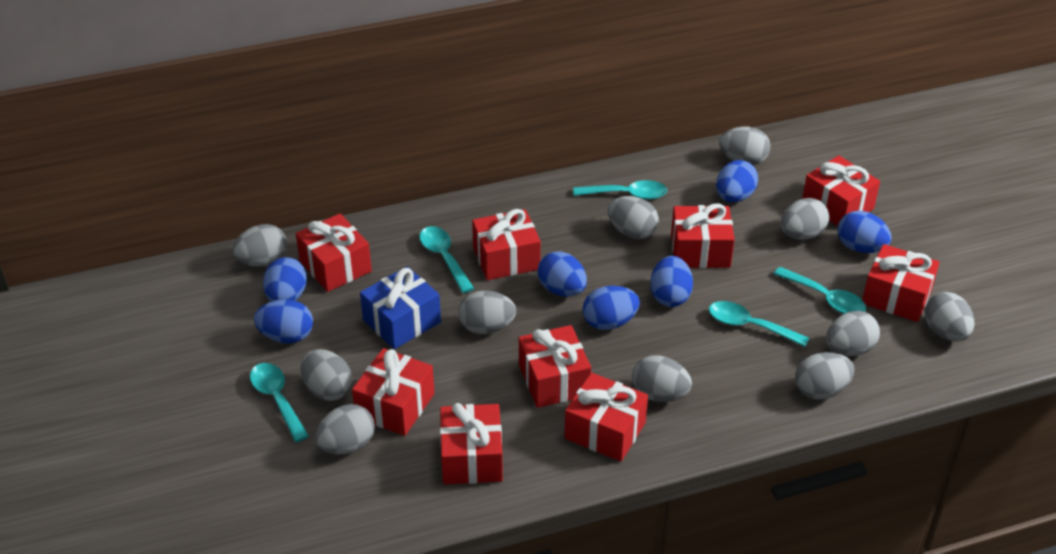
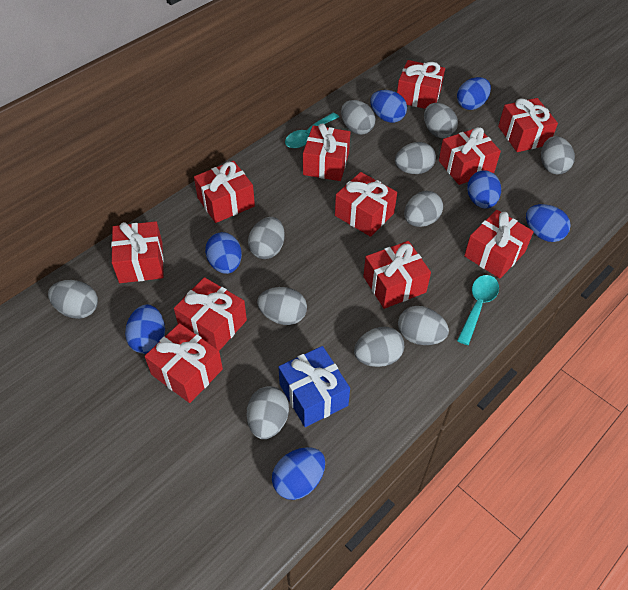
red gift: [296,214,372,292] [352,348,435,436] [440,403,503,485] [472,209,541,280] [519,325,591,408] [564,373,648,462] [671,204,735,268] [802,155,880,226] [862,244,940,322] = 9 -> [111,221,164,283] [145,323,223,403] [174,277,247,351] [194,161,255,223] [303,123,350,181] [335,172,397,237] [363,241,431,309] [397,60,445,109] [439,127,501,185] [464,210,534,278] [498,98,558,152] = 11
turquoise spoon: [250,363,309,442] [419,226,474,293] [573,180,667,200] [709,301,809,347] [774,267,866,314] = 5 -> [285,113,339,148] [457,275,499,345] = 2

